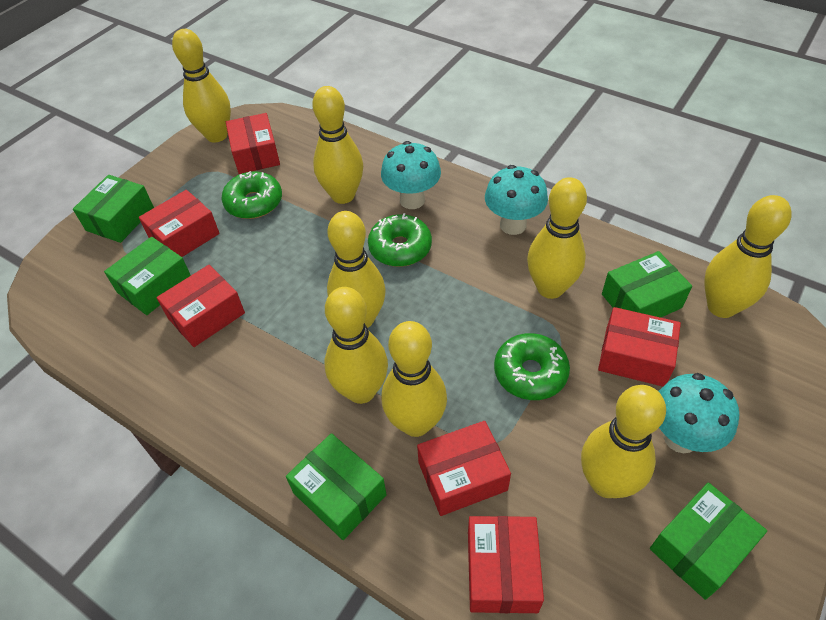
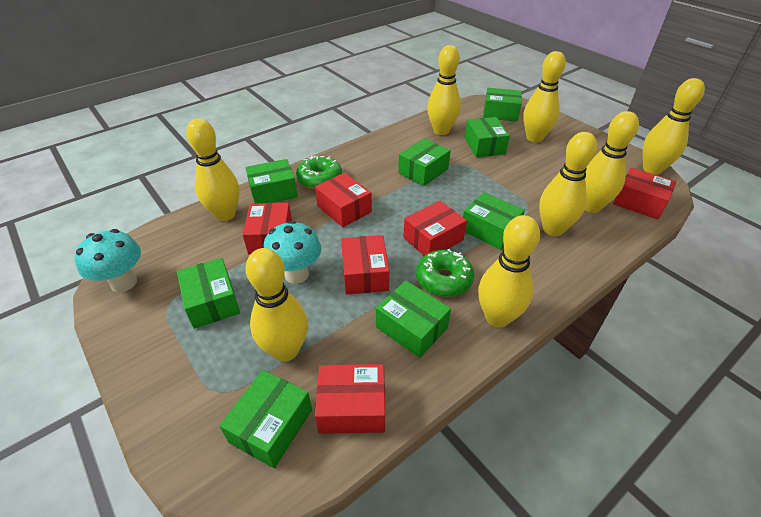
green box: [73,175,154,243] [104,237,191,315] [286,433,387,540] [602,251,692,318] [650,483,767,600] = 5 -> [177,258,240,329] [219,370,312,468] [245,159,298,203] [376,281,451,358] [398,138,451,186] [463,192,525,250] [464,117,510,157] [483,88,522,122] = 8
green donut: [221,171,282,219] [368,213,432,267] [494,333,570,400] = 3 -> [296,155,342,189] [416,249,474,297] = 2
turquoise mushroom: [381,141,441,209] [485,165,548,235] [658,373,739,453] = 3 -> [75,229,141,293] [263,220,321,284] = 2

